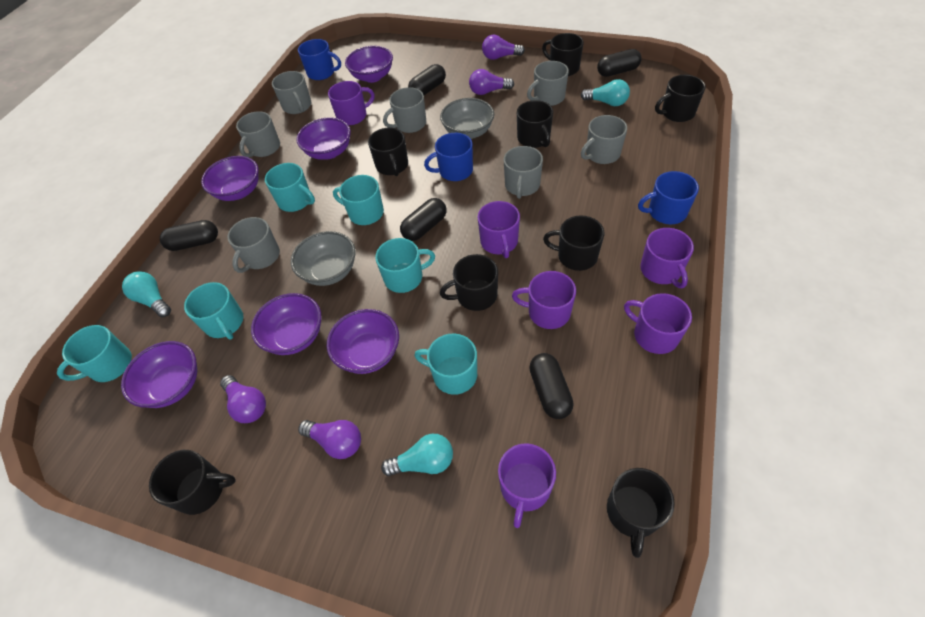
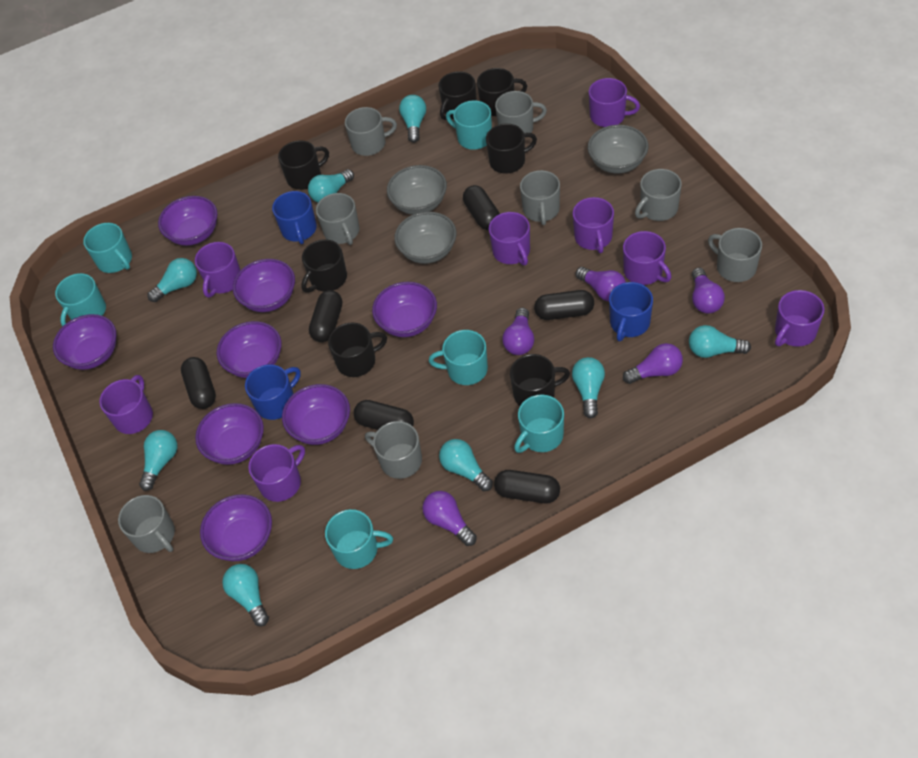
black capsule: [160,220,218,251] [400,198,446,241] [408,64,446,95] [529,353,574,419] [597,49,642,77] = 5 -> [181,357,216,409] [309,290,342,342] [354,400,414,430] [463,185,500,230] [494,470,560,503] [534,290,594,320] = 6
black mug: [149,450,236,515] [368,128,408,176] [440,254,498,311] [517,100,553,148] [542,33,584,76] [543,215,604,271] [607,468,675,558] [655,75,706,122] = 8 -> [278,140,329,190] [301,240,347,293] [328,322,387,377] [438,71,477,120] [477,68,527,116] [486,124,537,174] [510,354,570,406] = 7
grey bowl: [291,231,356,286] [440,98,494,139] = 2 -> [387,165,447,215] [394,211,456,264] [588,125,648,173] = 3
grey mug: [227,217,280,273] [236,111,280,157] [272,71,311,114] [383,87,426,133] [504,146,543,199] [527,61,569,106] [581,115,627,164] = 7 -> [118,495,175,553] [316,193,360,245] [345,107,397,156] [365,421,422,479] [495,91,547,133] [520,170,560,225] [635,169,682,221] [708,228,762,282] = 8
purple bowl: [121,341,197,408] [201,156,259,201] [251,293,322,355] [296,118,351,160] [327,309,399,374] [345,46,393,83] = 6 -> [53,314,116,370] [158,196,218,246] [195,403,264,465] [200,494,272,561] [217,321,281,378] [233,259,295,312] [282,384,350,445] [372,282,437,337] = 8
purple light bulb: [220,375,266,423] [298,420,361,459] [469,69,514,95] [482,35,525,60] = 4 -> [422,491,477,546] [502,308,534,355] [576,267,626,301] [623,343,683,384] [692,268,725,314] = 5
purple mug: [328,81,375,125] [477,201,520,258] [498,443,556,528] [512,271,576,329] [624,293,692,354] [640,228,694,288] = 6 -> [99,375,153,434] [195,242,240,297] [248,444,305,502] [489,212,530,265] [573,197,614,253] [589,78,640,127] [623,231,671,285] [775,290,824,347] = 8
turquoise light bulb: [122,271,171,317] [381,434,453,476] [581,79,630,106] = 3 -> [139,430,177,491] [148,258,197,302] [222,564,269,626] [308,169,354,203] [399,95,426,143] [439,439,493,491] [572,357,605,418] [689,325,751,358] = 8

